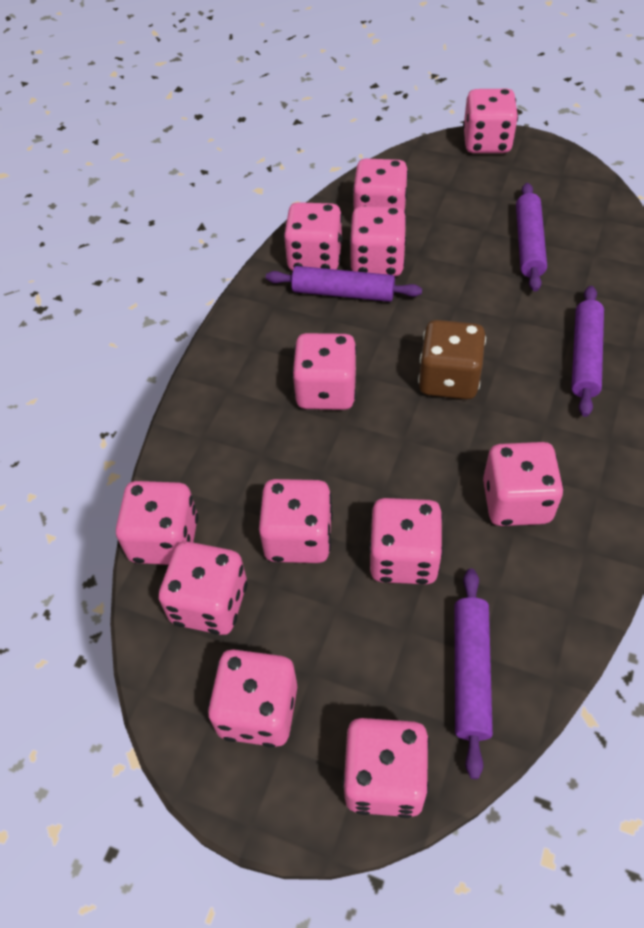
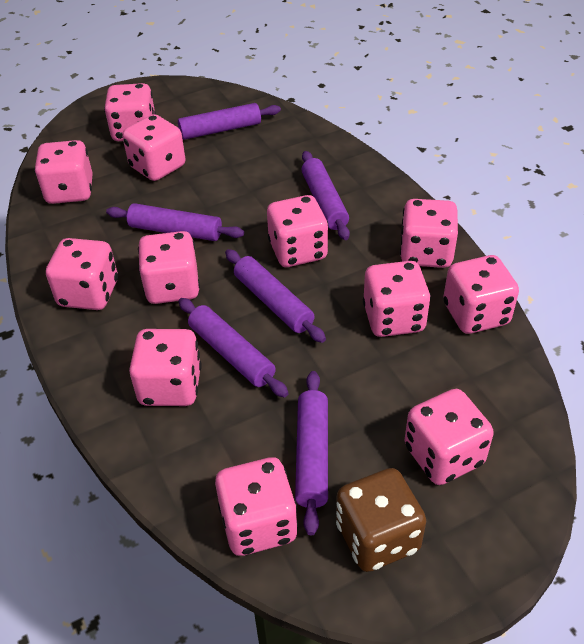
purple rolling pin: [266,266,422,302] [454,569,493,779] [516,183,547,292] [571,286,604,417] = 4 -> [106,203,244,241] [178,103,281,140] [178,298,289,397] [225,249,326,343] [295,371,328,535] [302,151,350,240] = 6

